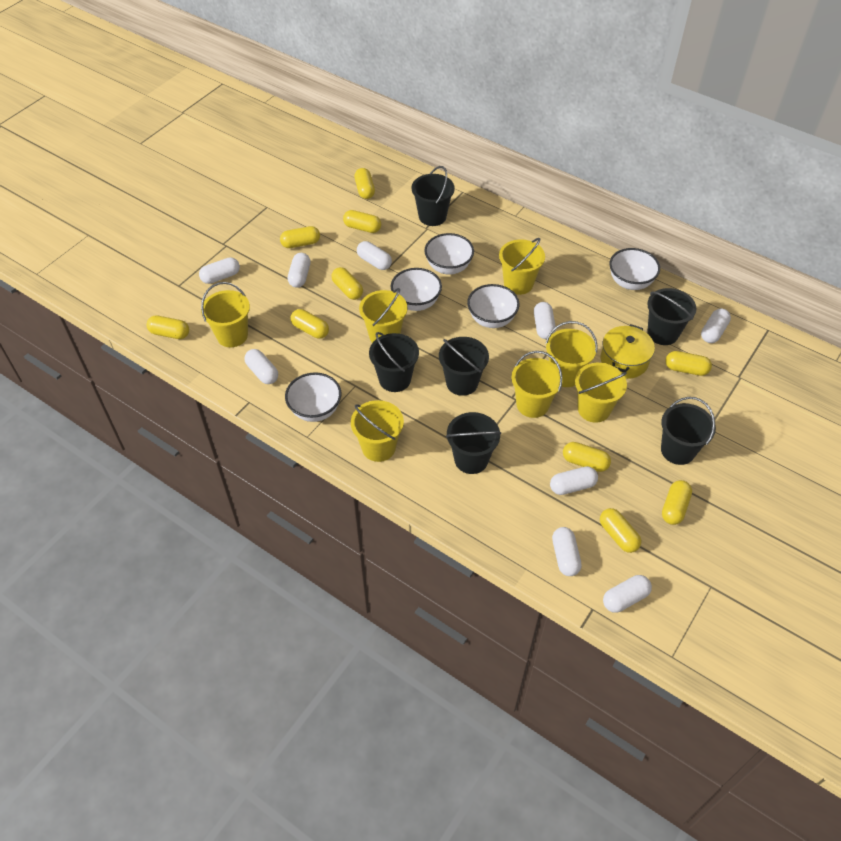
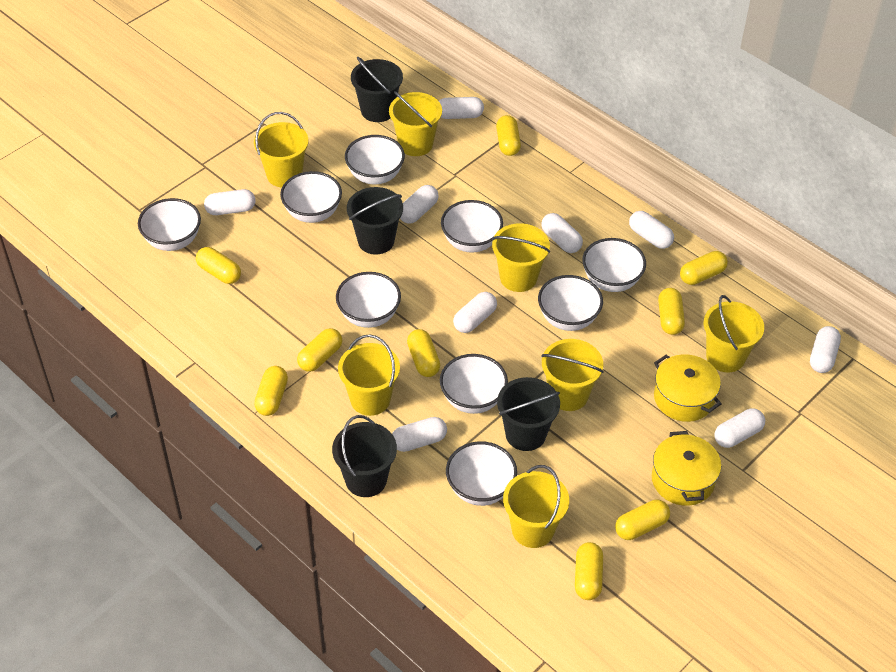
black bucket: [369,332,419,392] [412,166,455,226] [439,337,489,396] [446,412,501,474] [647,288,697,345] [661,397,716,465] = 6 -> [332,415,397,497] [347,187,403,255] [351,57,403,122] [497,377,560,451] = 4
white bowl: [285,372,341,422] [391,268,442,311] [424,233,474,275] [467,284,519,328] [609,248,660,290] = 5 -> [138,198,201,251] [280,171,342,223] [336,272,401,328] [345,135,405,184] [440,354,508,414] [441,200,503,253] [446,441,517,506] [538,275,603,331] [582,238,646,292] = 9
yellow capsule: [147,316,189,339] [280,226,320,248] [291,309,329,339] [331,267,363,300] [343,210,381,233] [354,168,375,199] [563,442,611,472] [600,508,641,553] [662,480,692,525] [665,351,712,376] = 10 -> [196,247,241,284] [254,366,288,416] [297,328,342,372] [407,329,440,377] [496,115,521,156] [575,542,603,600] [615,499,670,540] [658,288,685,335] [680,251,728,285] = 9
yellow pot: [601,324,655,379] = 1 -> [652,431,721,506] [654,354,722,422] = 2

